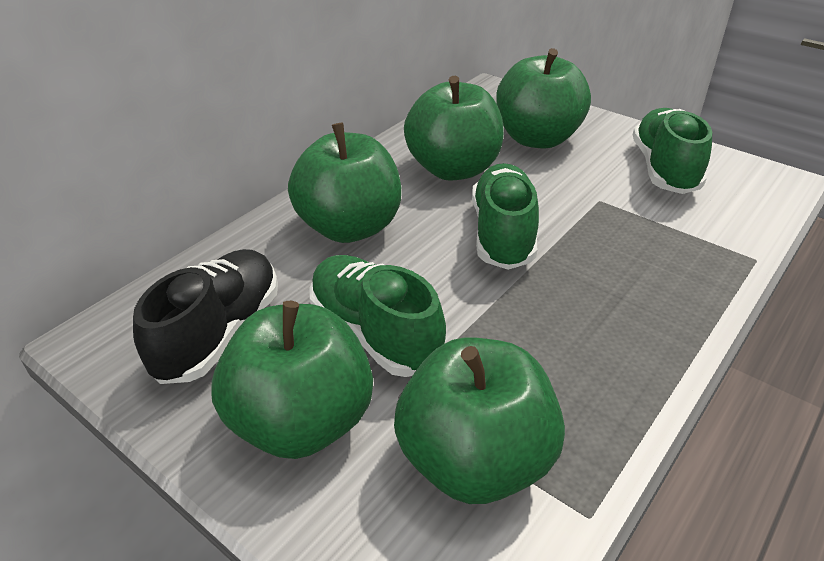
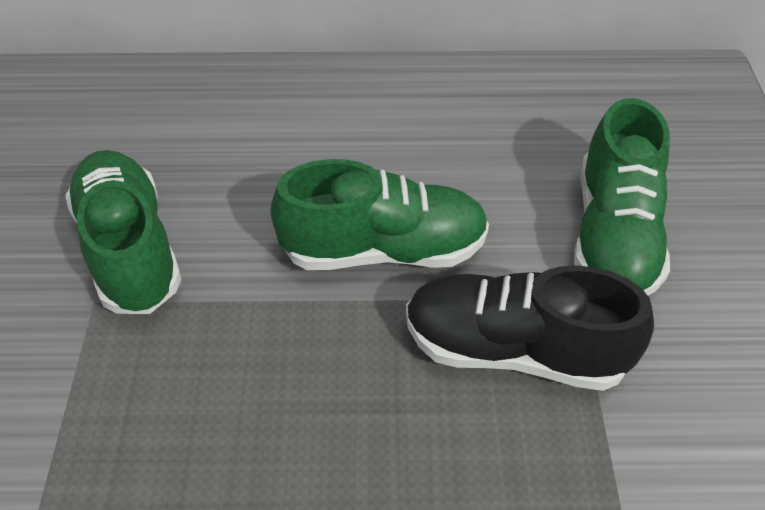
green apple: [211,301,373,459] [288,123,401,243] [394,337,565,504] [404,76,504,181] [496,48,591,149] = 5 -> none = 0

